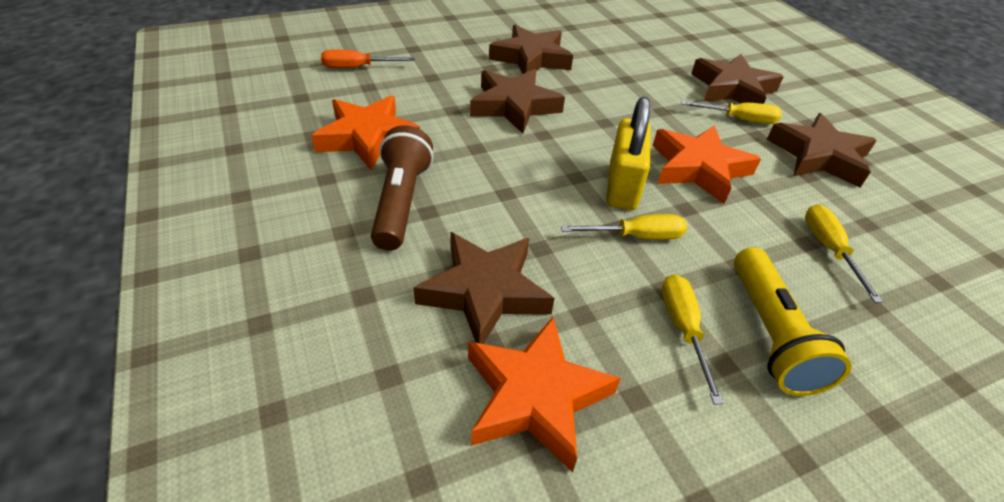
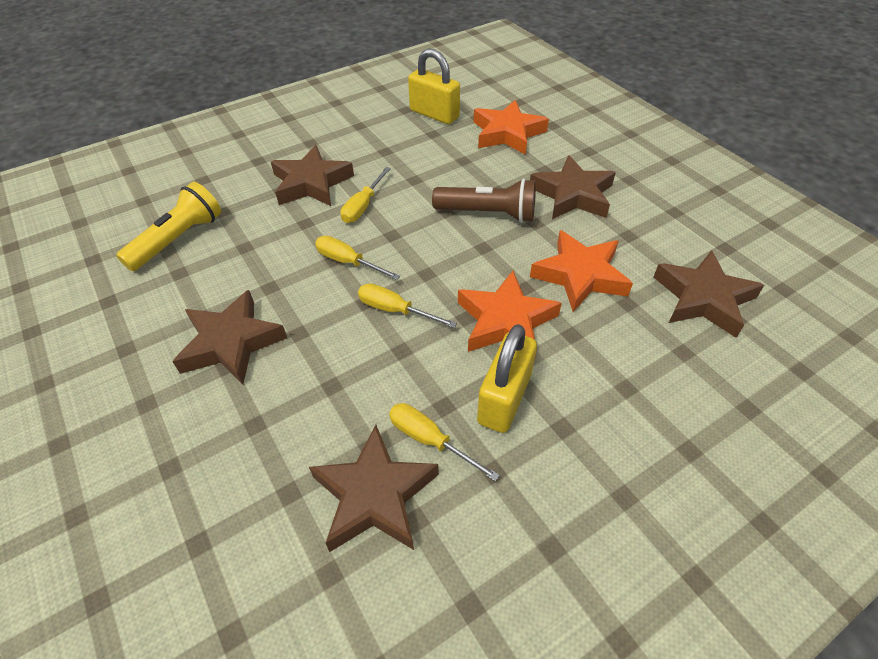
orange screwdriver: [321,49,415,68] = 1 -> none = 0
yellow padlock: [606,97,651,210] = 1 -> [408,48,460,124] [477,324,537,433] = 2

